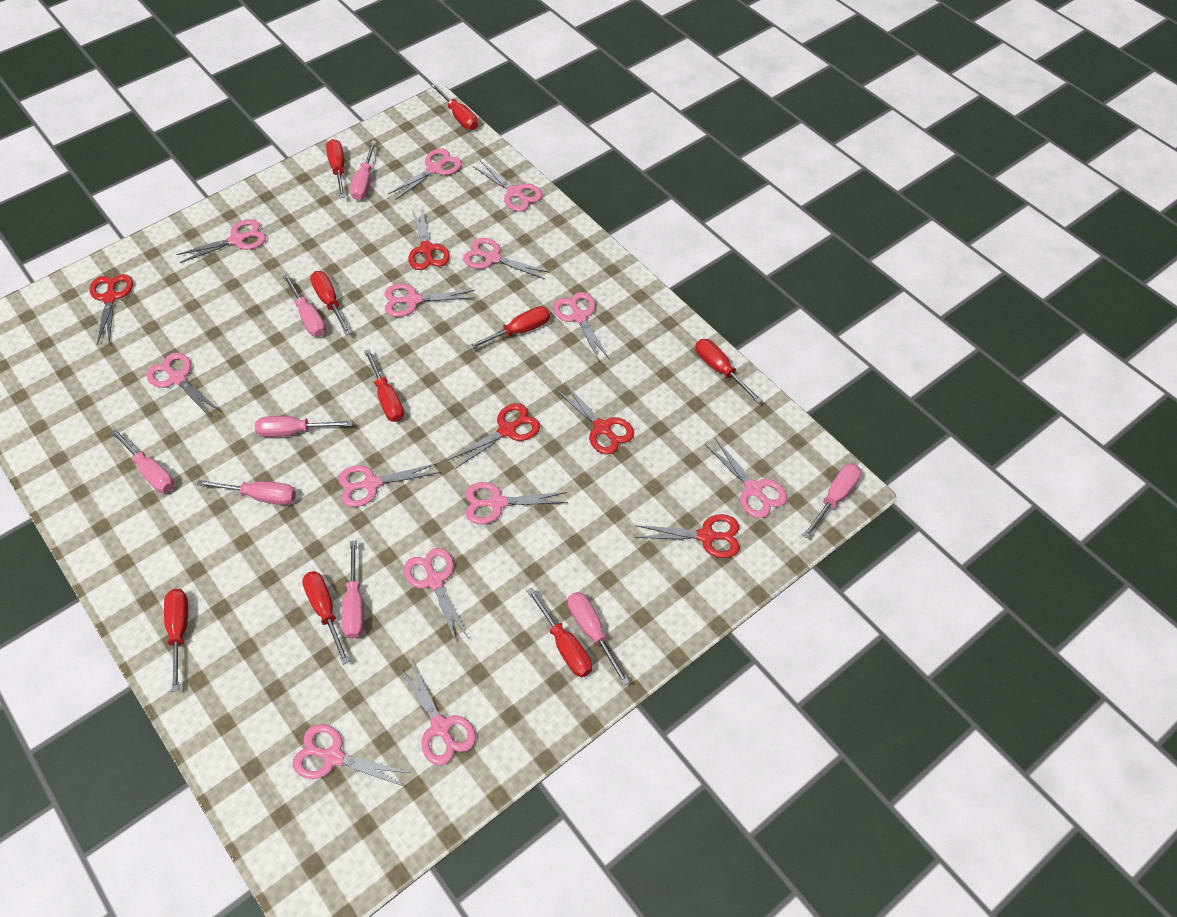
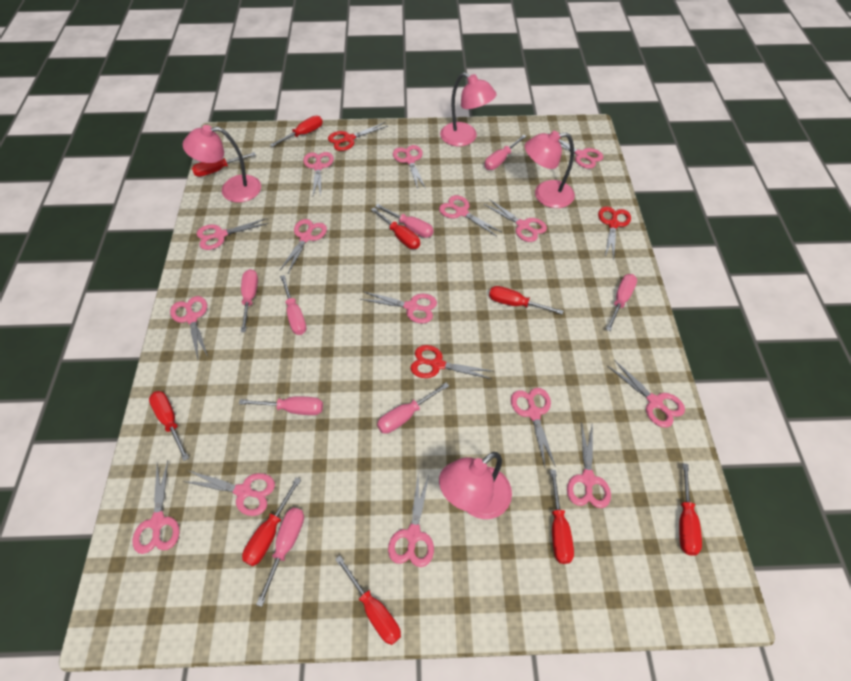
pink lamp: none = 0 -> [183,125,261,202] [439,452,512,519] [440,73,496,146] [525,131,575,208] = 4
pink scissors: [146,353,221,417] [176,219,266,263] [293,724,410,787] [338,463,441,507] [385,284,475,317] [388,148,462,200] [399,659,476,766] [404,548,469,642] [463,238,550,279] [465,482,568,524] [473,160,542,212] [553,292,610,363] [705,438,787,518] = 13 -> [133,460,180,554] [170,296,208,359] [183,470,275,516] [197,218,269,250] [280,219,327,273] [303,152,334,196] [360,291,437,324] [388,475,434,567] [393,145,426,189] [439,195,501,236] [484,199,547,242] [511,388,556,467] [548,133,603,169] [567,422,611,508] [608,360,685,428] = 15
red scissors: [90,274,133,345] [408,209,450,270] [448,403,540,469] [555,382,634,455] [635,514,740,558] = 5 -> [328,122,388,151] [411,345,492,379] [598,206,631,259] = 3

